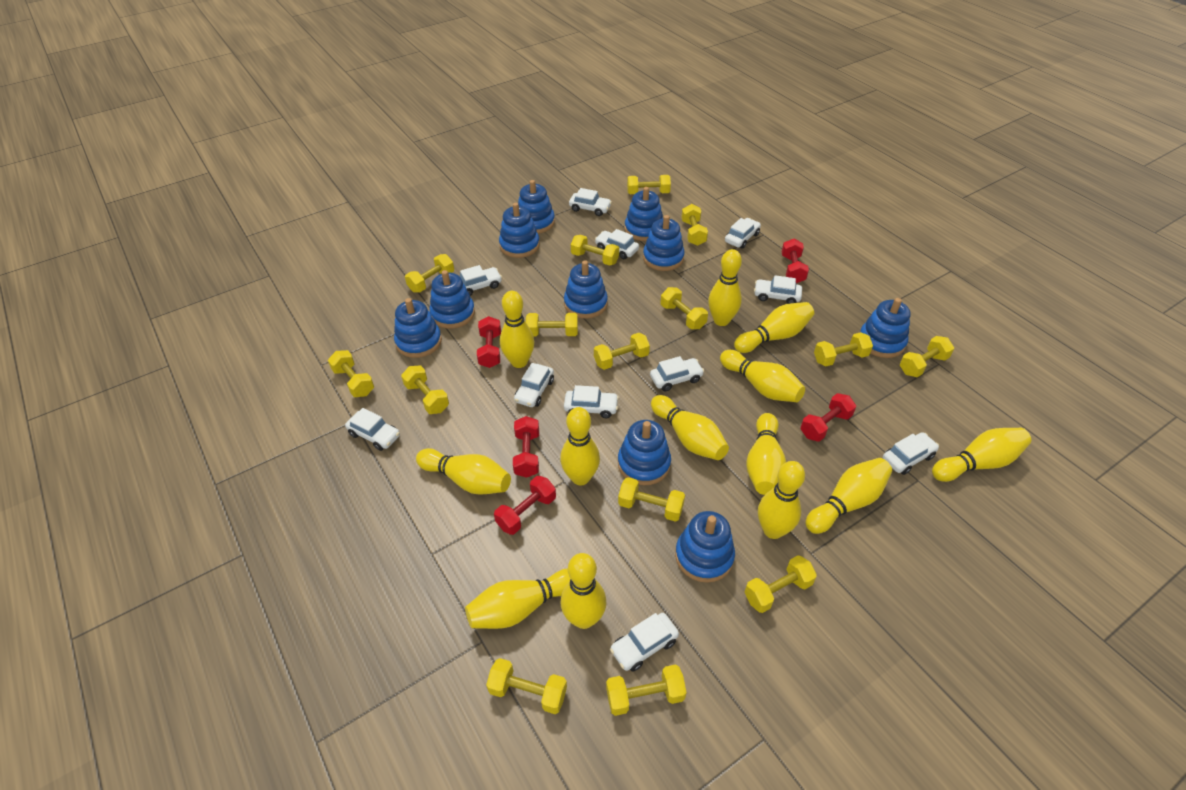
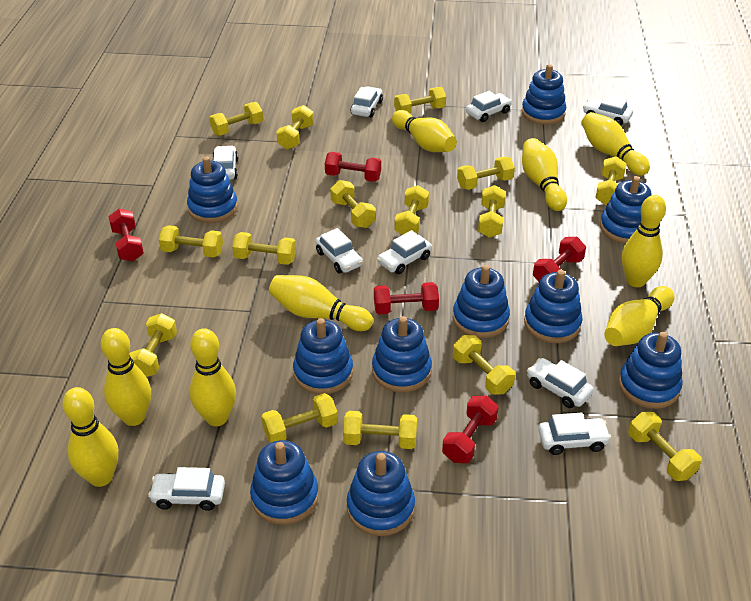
white car: [345,408,400,451] [460,265,502,296] [514,363,554,407] [564,385,619,418] [569,188,612,216] [595,229,639,259] [610,613,679,672] [650,356,704,391] [725,218,761,249] [754,275,802,304] [883,432,939,475] = 11 -> [148,467,225,511] [212,146,238,180] [315,228,363,273] [351,86,383,118] [377,230,432,274] [466,91,512,122] [527,358,594,408] [538,413,611,455] [583,95,633,126] = 9
yellow bowling pin: [416,448,511,494] [465,569,571,629] [500,291,534,368] [560,407,600,485] [561,553,607,629] [651,395,729,460] [708,249,742,326] [720,350,805,402] [734,302,814,353] [746,413,786,495] [758,461,805,539] [805,458,892,534] [932,428,1031,482] = 13 -> [62,387,119,487] [101,328,151,426] [190,328,236,426] [269,275,373,331] [392,110,457,152] [522,138,567,211] [582,112,650,176] [604,286,674,346] [622,195,666,287] = 9

